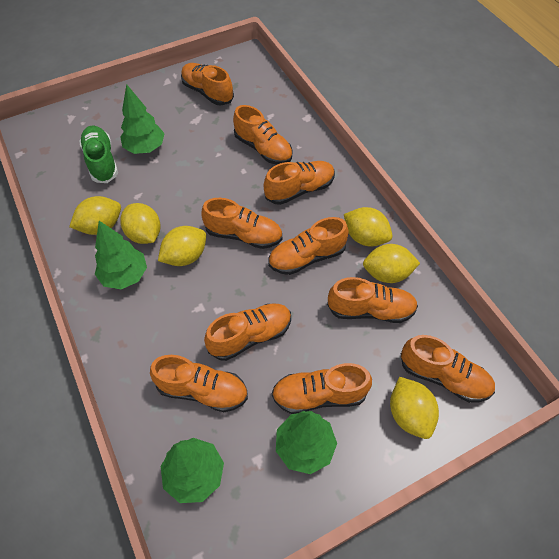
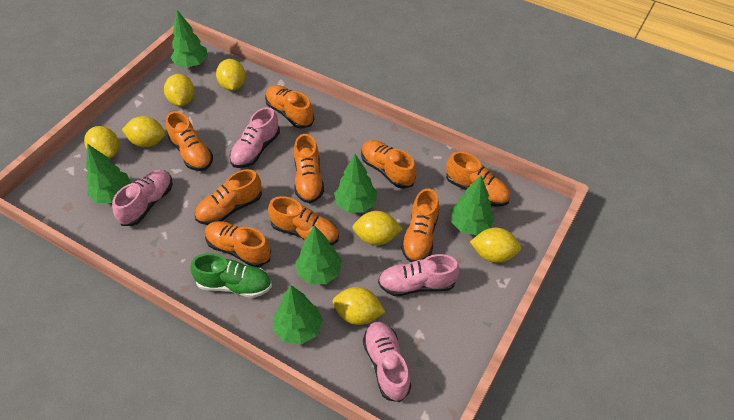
green tree: [95,221,147,289] [120,84,165,154] [161,438,224,503] [276,411,337,474] = 4 -> [86,144,131,203] [170,10,208,68] [273,285,323,345] [295,225,342,284] [334,154,378,213] [451,175,495,235] = 6
orange shoe: [150,355,248,412] [181,63,234,105] [201,198,282,249] [204,304,291,361] [233,105,292,165] [264,161,335,205] [268,217,349,275] [272,363,372,414] [327,277,418,323] [401,335,495,403] = 10 -> [166,111,213,171] [195,169,262,225] [205,221,271,267] [265,85,314,128] [268,196,339,245] [294,134,324,204] [361,140,416,189] [401,188,439,262] [446,152,510,207] = 9
pink shoe: none = 0 -> [112,170,173,226] [230,107,280,168] [363,322,411,402] [378,254,459,296] = 4
yellow lemon: [69,196,121,235] [120,203,161,244] [158,226,206,266] [344,207,392,246] [363,244,420,283] [390,377,439,439] = 6 -> [84,126,119,159] [122,116,166,147] [164,74,194,106] [216,59,246,91] [333,287,385,325] [352,211,403,245] [470,228,521,263] = 7

